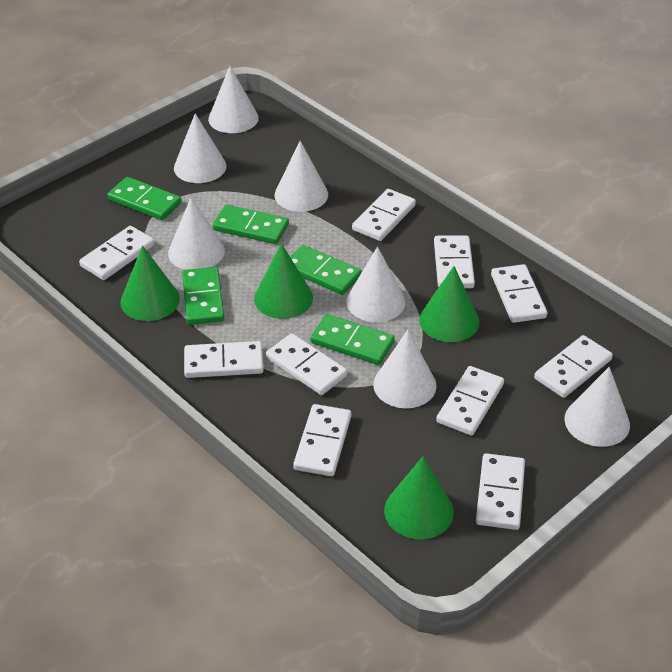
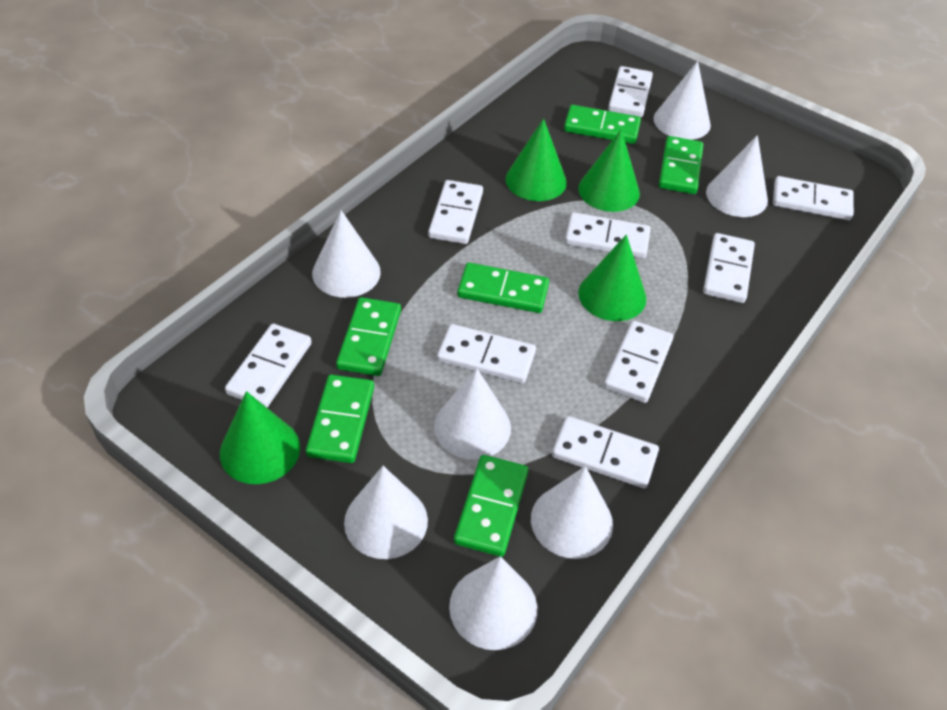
green domino: [107,177,181,220] [182,267,224,325] [213,205,289,244] [290,245,362,295] [311,314,395,365] = 5 -> [306,375,374,463] [336,297,401,376] [454,455,529,557] [457,262,549,313] [564,105,641,144] [659,136,703,194] = 6
white domino: [79,226,155,280] [184,341,264,378] [266,333,347,395] [293,404,351,476] [352,189,416,241] [434,236,475,288] [436,366,504,436] [476,453,525,530] [491,264,547,323] [534,335,613,398] = 10 -> [225,324,311,407] [428,180,483,244] [437,324,536,383] [552,416,659,488] [565,212,651,258] [604,321,673,403] [608,66,653,117] [703,233,755,303] [773,176,854,220] = 9

